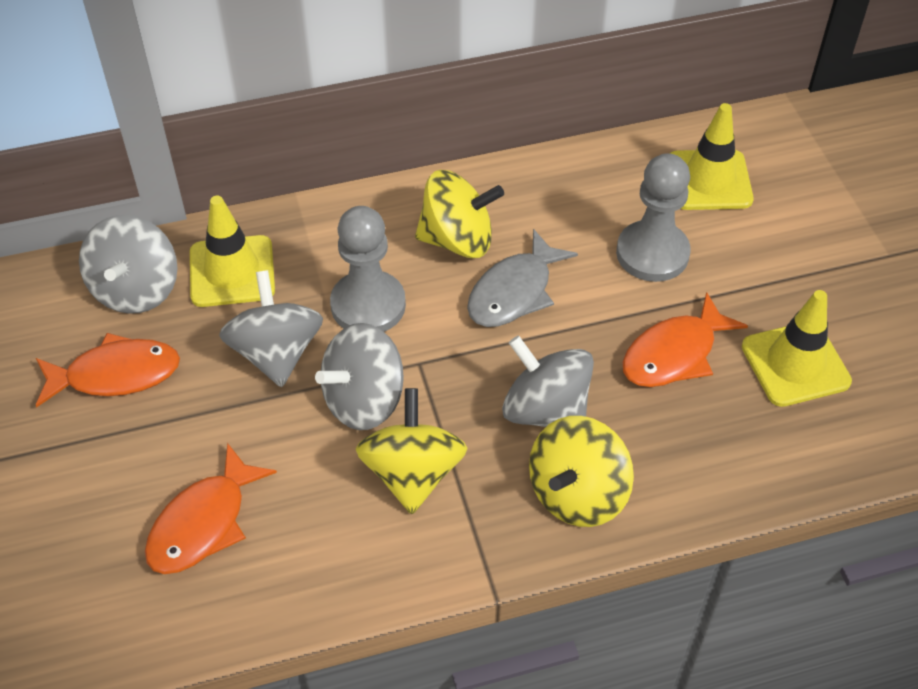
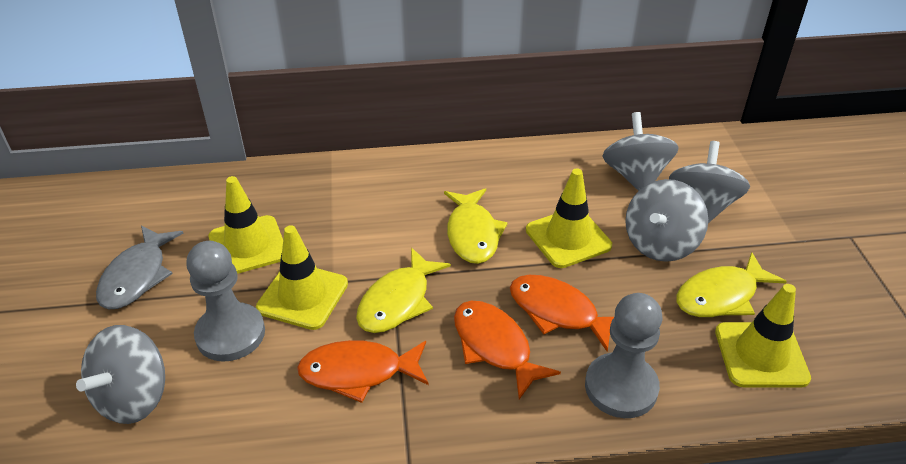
yellow fish: none = 0 -> [356,247,451,333] [444,188,508,264] [677,252,787,317] = 3
yellow spinning top: [356,388,468,514] [415,170,504,258] [529,416,634,527] = 3 -> none = 0
yellow traffic cone: [190,196,275,307] [669,103,754,210] [742,290,852,407] = 3 -> [209,176,283,274] [256,225,348,330] [526,168,612,268] [715,284,811,388] = 4

